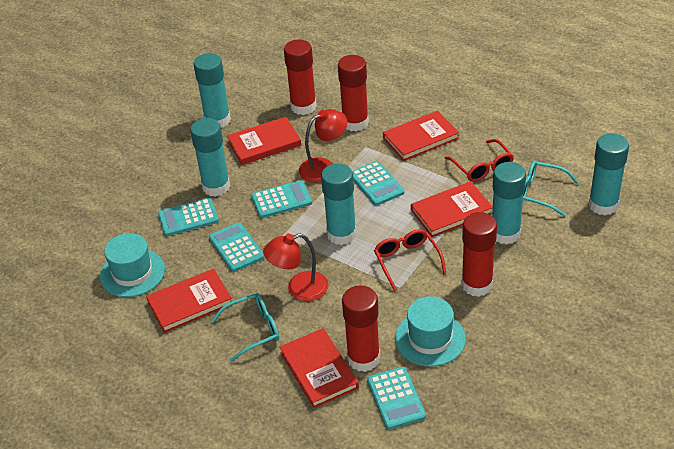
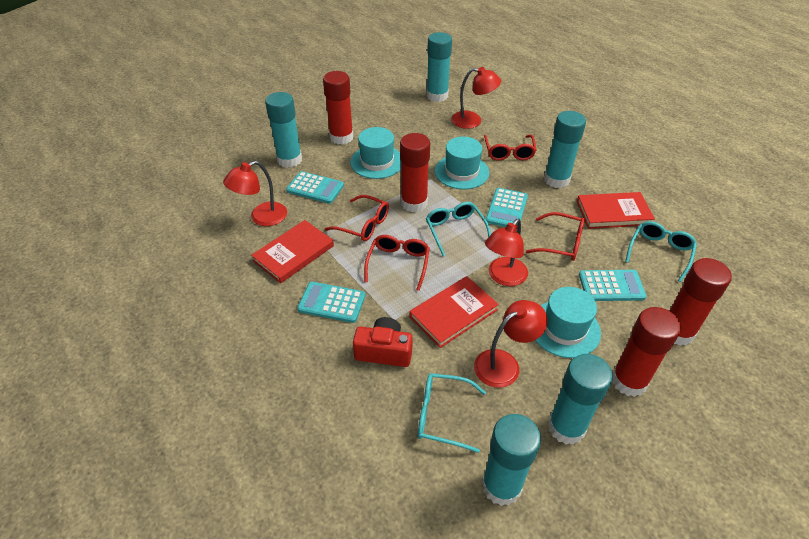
red book: [146,269,232,333] [227,117,301,165] [280,328,359,408] [383,111,459,161] [411,181,493,237] = 5 -> [251,220,334,283] [410,276,499,348] [577,192,655,229] = 3
red camera: none = 0 -> [353,317,413,367] = 1
red glasses: [374,229,447,291] [445,139,514,182] = 2 -> [325,195,389,241] [364,235,430,291] [484,135,536,161] [526,212,585,261] = 4
red lamp: [263,233,329,301] [299,109,347,182] = 2 -> [223,161,287,226] [451,67,501,129] [474,300,548,388] [485,219,528,286] = 4
turquoise calculator: [158,198,219,236] [209,222,264,272] [251,180,312,218] [352,161,404,206] [367,367,426,430] = 5 -> [286,171,344,204] [297,282,365,323] [486,188,528,227] [579,270,646,301] = 4
turquoise glasses: [211,293,279,362] [523,161,579,217] = 2 -> [418,373,486,453] [426,202,491,256] [625,221,697,282] = 3
turquoise hat: [100,233,165,297] [395,296,466,367] = 2 -> [350,127,401,179] [435,137,489,189] [535,287,601,358] = 3

